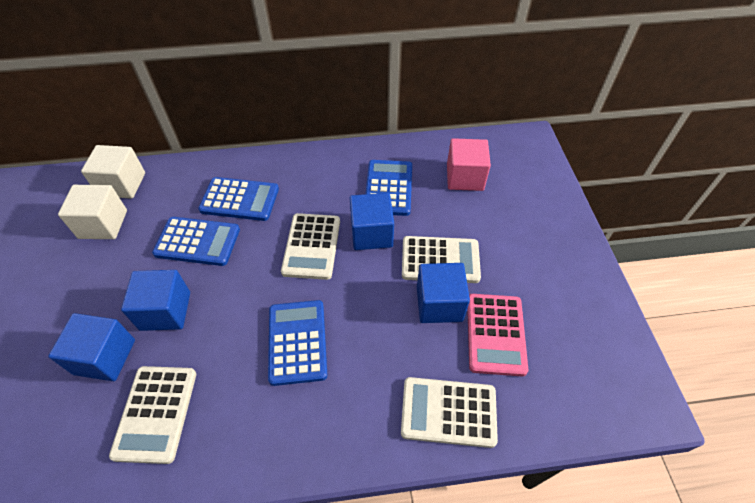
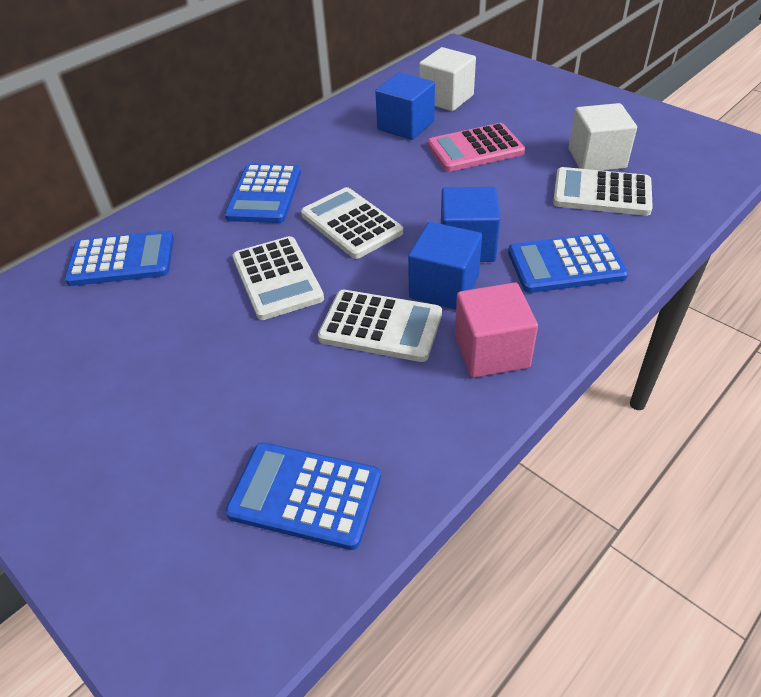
blue cube: [48,313,135,381] [121,270,190,331] [350,193,394,250] [417,263,470,323] = 4 -> [375,72,435,140] [408,222,482,309] [441,187,500,262] = 3

